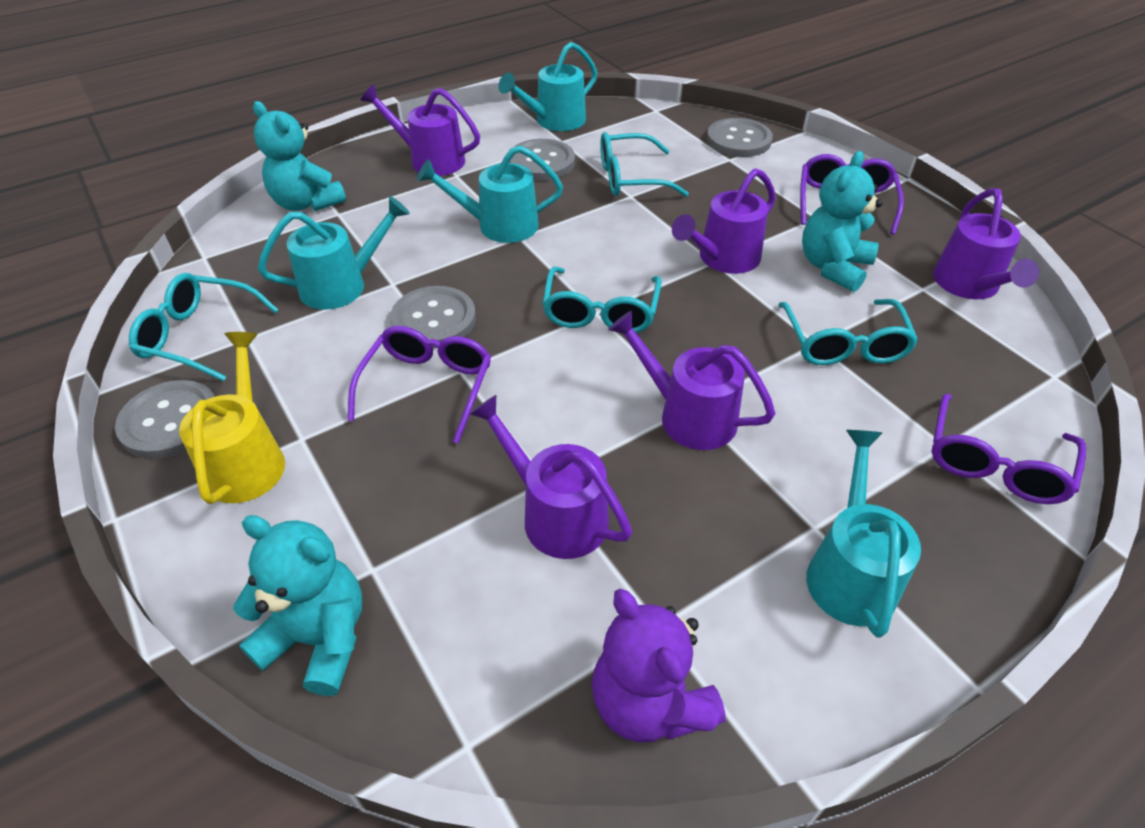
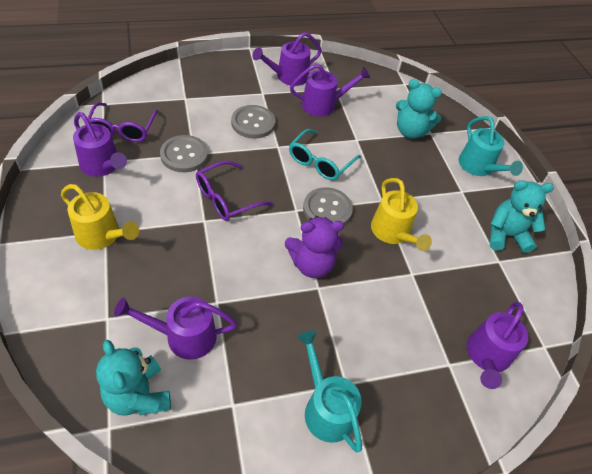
grey button: [115,380,215,459] [390,286,476,348] [509,139,575,181] [707,118,773,157] = 4 -> [160,135,208,172] [231,105,275,139] [303,187,353,225] = 3
purple glasses: [348,326,491,444] [800,154,904,235] [931,393,1086,504] = 3 -> [85,102,159,142] [196,161,273,221] = 2
turquoise glasses: [129,273,279,381] [542,267,662,333] [600,132,689,197] [778,299,918,365] = 4 -> [289,129,361,180] = 1
turquoise watering can: [258,196,410,310] [417,145,563,243] [498,42,598,131] [806,430,921,638] = 4 -> [297,330,362,452] [459,116,523,176] = 2
yellow watering can: [179,332,285,504] = 1 -> [61,184,139,250] [371,178,432,251] = 2

